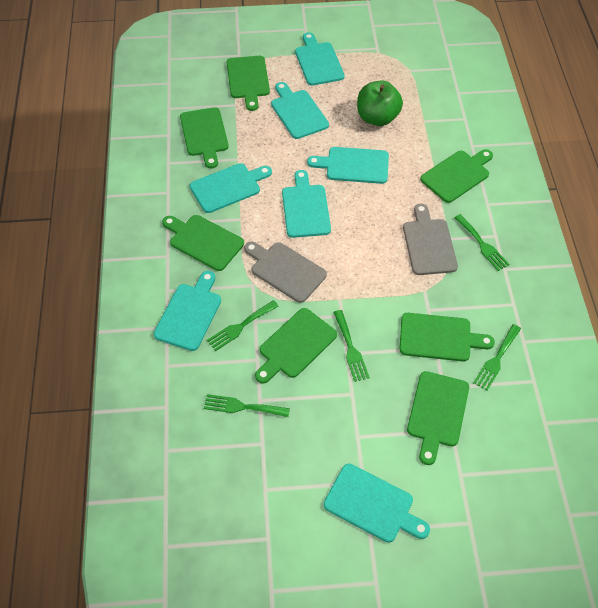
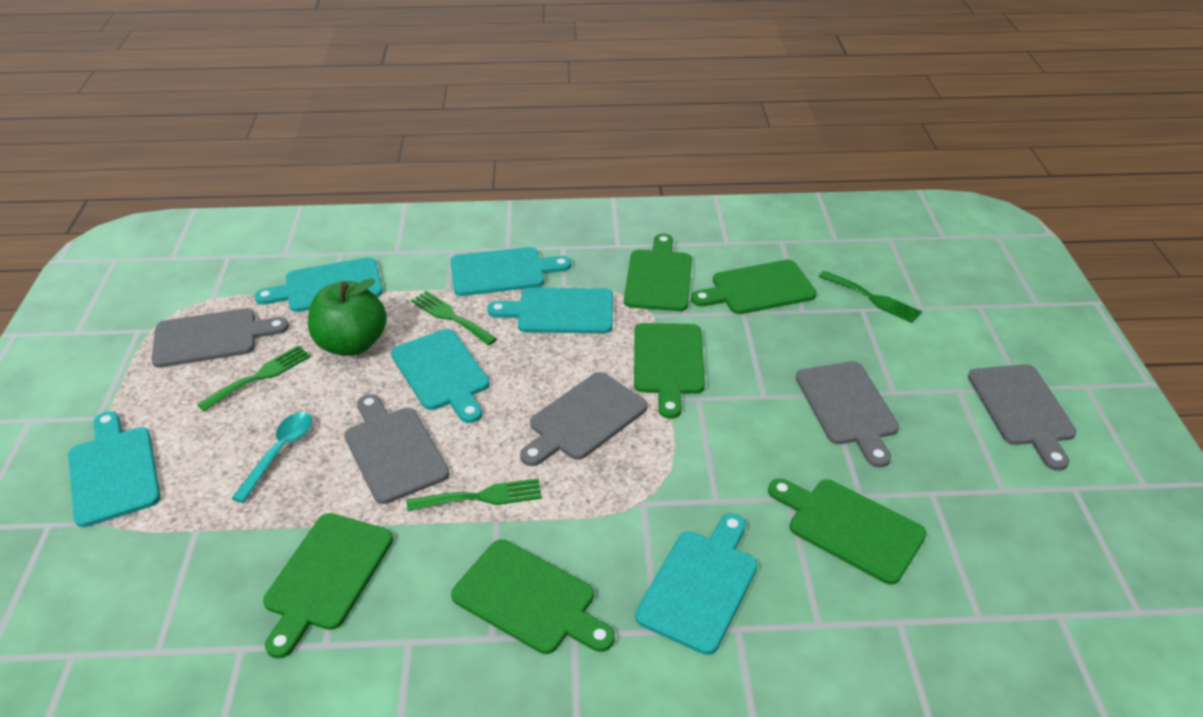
green cutting board: [162,215,244,271] [180,107,229,169] [227,56,270,111] [255,308,337,384] [400,313,495,361] [407,371,469,465] [420,149,493,203] = 7 -> [263,513,393,659] [451,539,615,654] [624,234,692,311] [634,323,705,419] [691,260,817,314] [768,478,927,585] = 6
green fork: [204,394,290,417] [207,300,278,351] [333,310,370,382] [454,214,510,271] [473,324,521,391] = 5 -> [197,345,311,411] [407,478,542,511] [411,291,497,346] [818,271,922,323] = 4
grey cutting board: [244,242,327,303] [403,203,458,275] = 2 -> [151,308,289,368] [344,394,450,504] [520,372,648,466] [796,361,899,467] [968,364,1077,471] = 5
turquoise cutting board: [153,271,221,351] [190,163,272,213] [271,82,329,139] [282,170,331,238] [295,32,345,86] [307,147,389,184] [324,464,430,543] = 7 -> [68,411,160,527] [254,257,383,312] [391,329,490,423] [450,247,571,296] [487,287,613,333] [635,513,758,655] = 6
turquoise spoon: none = 0 -> [231,412,312,503] = 1

